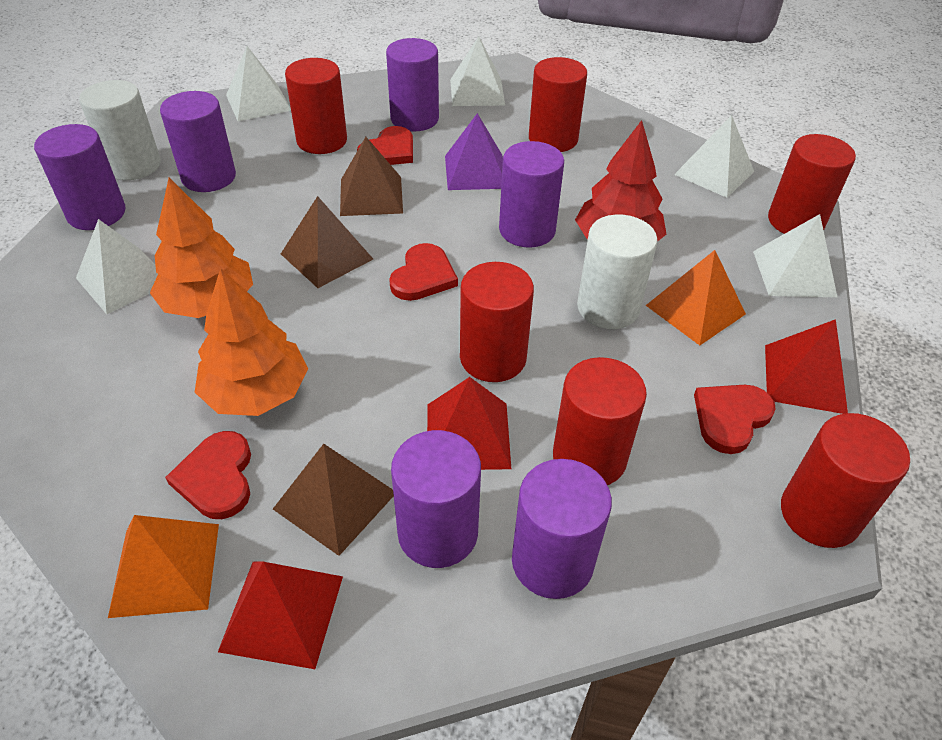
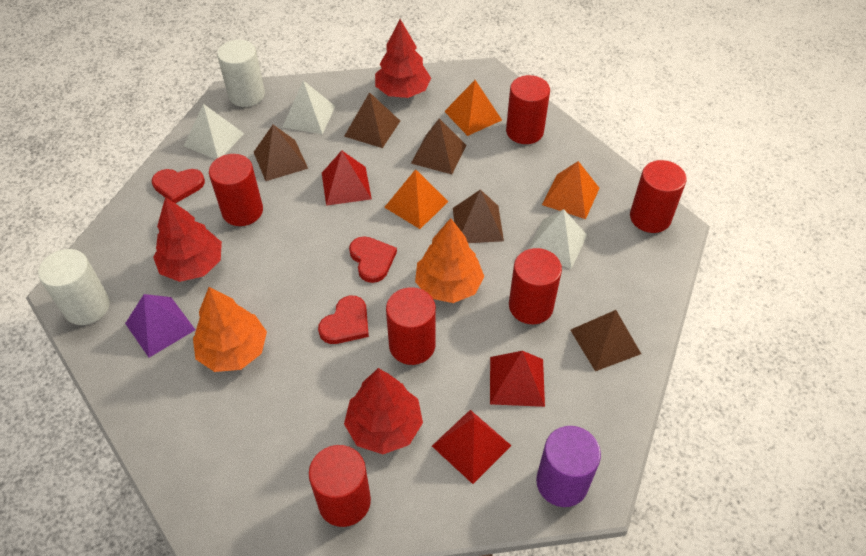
brown pyramid: [273,444,394,556] [281,196,373,288] [340,137,403,216] = 3 -> [254,125,308,181] [344,92,400,148] [411,118,466,174] [453,190,504,243] [570,310,641,371] = 5
orange pyramid: [108,515,219,618] [646,250,746,345] = 2 -> [384,169,448,229] [444,80,502,136] [542,161,599,219] = 3
purple cylinder: [34,124,125,230] [160,91,236,192] [386,38,439,131] [391,430,481,568] [499,141,564,248] [512,459,612,599] = 6 -> [536,426,601,507] = 1
red heart: [165,431,251,519] [357,126,413,165] [389,243,458,301] [694,385,776,454] = 4 -> [152,169,205,204] [318,296,369,344] [349,236,397,283] = 3
red tree: [575,120,666,242] = 1 -> [153,197,222,282] [344,368,423,454] [375,19,431,98] = 3
white pyramid: [76,219,158,314] [226,46,291,121] [450,36,505,106] [674,115,754,198] [753,214,837,297] = 5 -> [184,104,244,159] [283,81,335,134] [528,209,587,269] = 3

